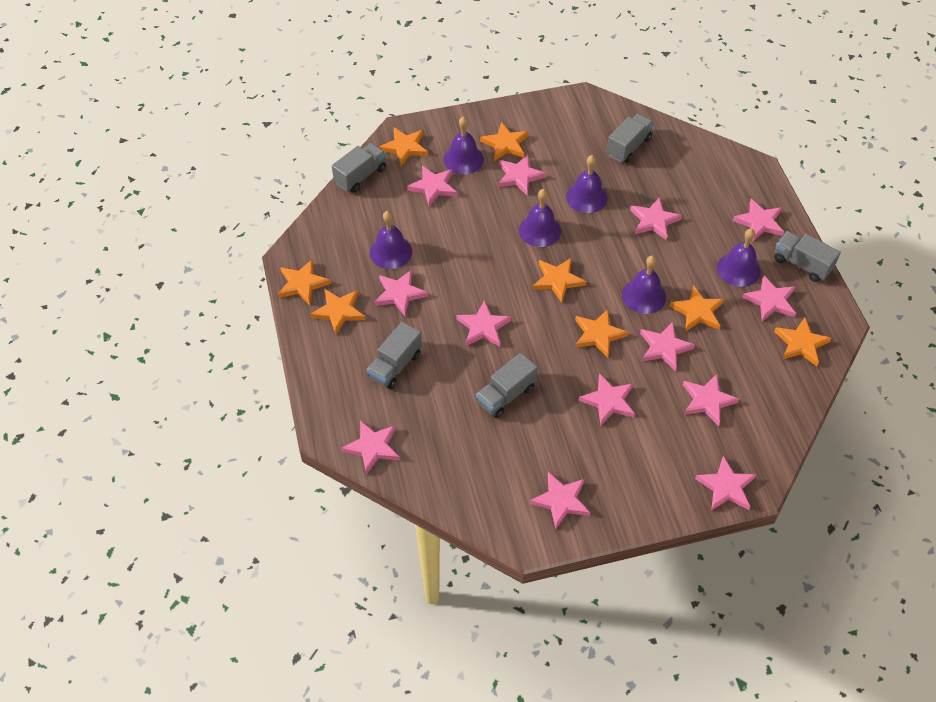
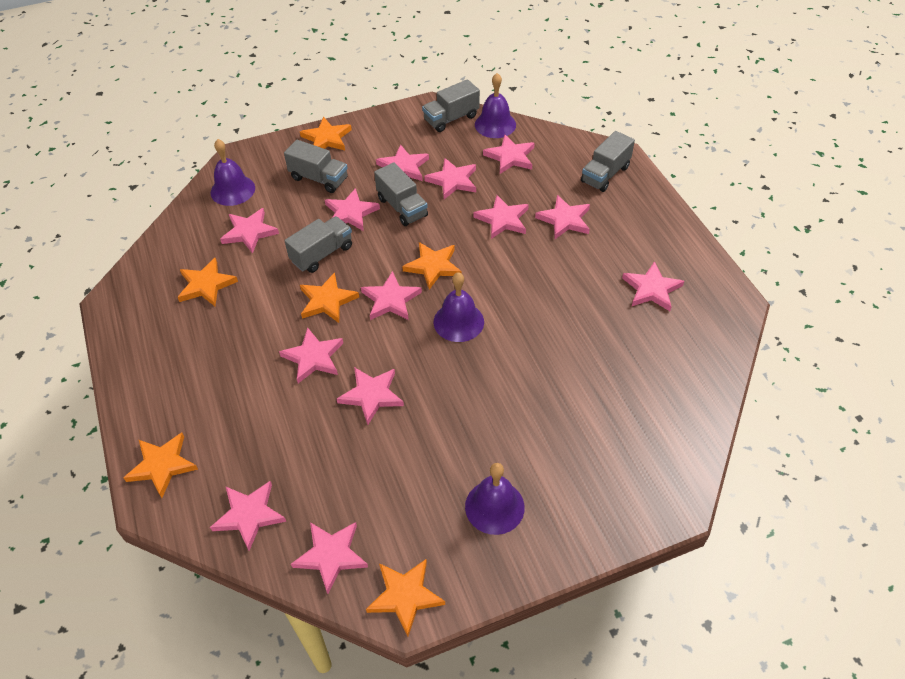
orange star: [278,259,331,305] [310,289,365,335] [379,127,428,166] [480,122,528,161] [532,258,586,303] [575,309,629,358] [669,285,724,332] [774,318,832,366] = 8 -> [124,433,198,498] [178,258,238,306] [300,117,352,150] [300,273,359,323] [366,559,445,637] [402,242,462,290] = 6
purple bell: [370,211,412,269] [444,116,484,174] [519,189,561,247] [566,155,608,213] [622,256,666,314] [717,229,761,287] = 6 -> [211,139,255,206] [434,272,484,342] [465,463,525,535] [475,73,516,138] = 4

